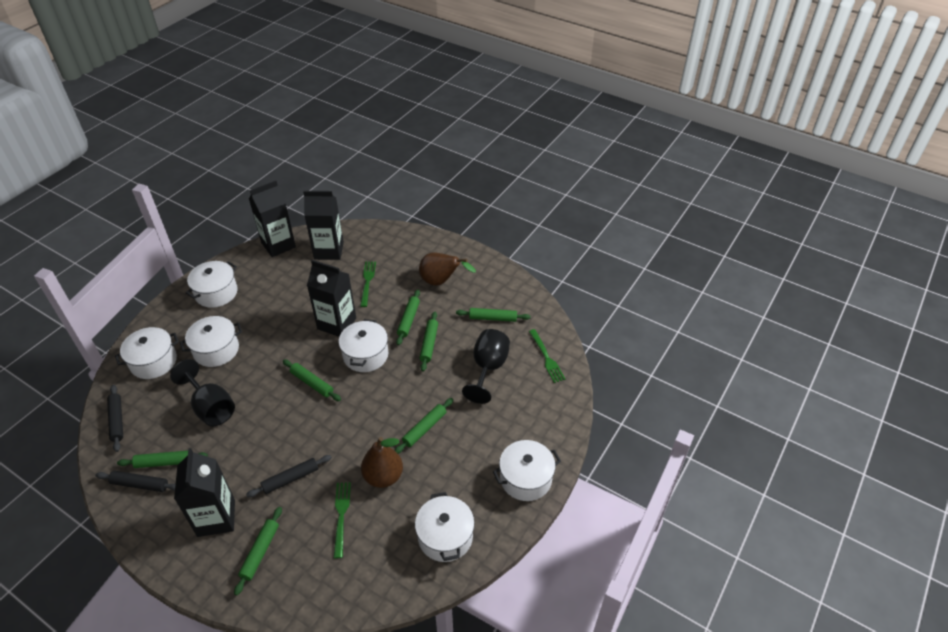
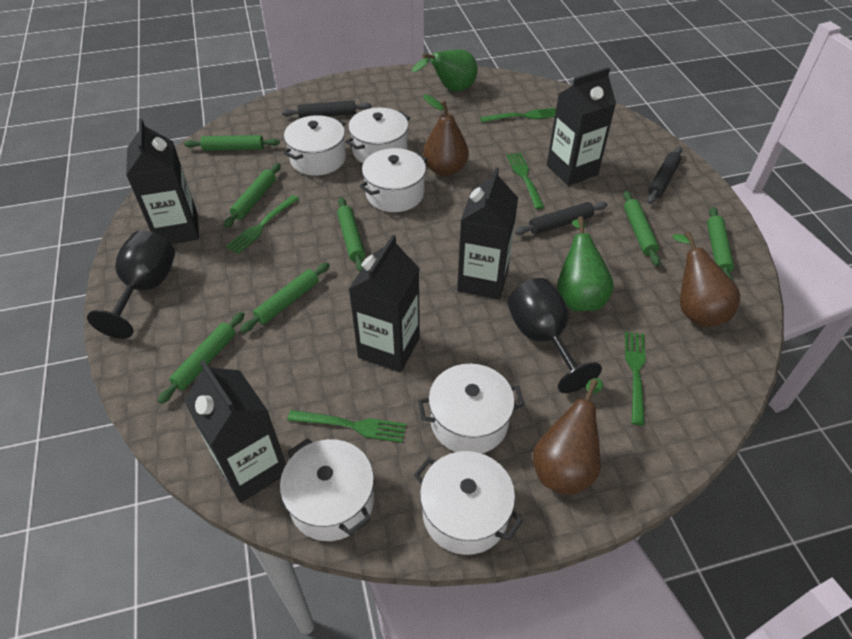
black carton: [174,448,235,537] [249,181,296,257] [303,191,344,260] [307,260,356,337] = 4 -> [126,118,199,244] [184,360,286,503] [349,235,420,373] [457,167,518,300] [547,67,616,186] = 5
brown pear: [361,437,403,488] [419,252,476,286] = 2 -> [423,94,469,176] [533,378,603,495] [672,231,740,327] = 3
green fork: [334,482,351,558] [360,262,376,307] [529,329,566,383] = 3 -> [226,195,299,254] [287,410,406,443] [480,108,556,123] [507,153,544,209] [625,332,646,426] = 5
green pear: none = 0 -> [412,49,477,92] [557,216,614,311] = 2

